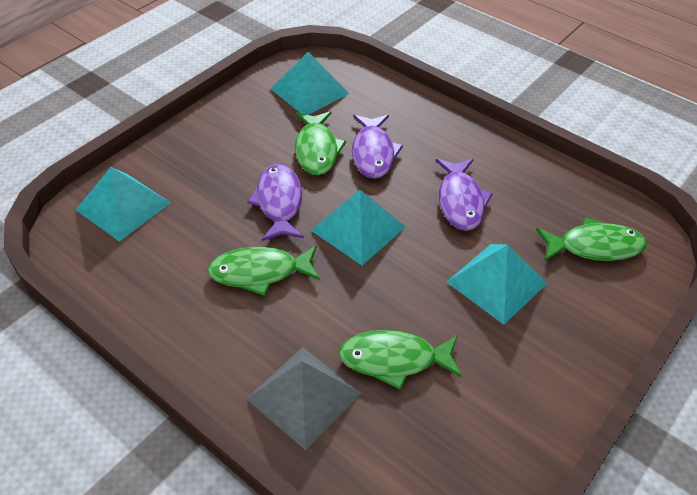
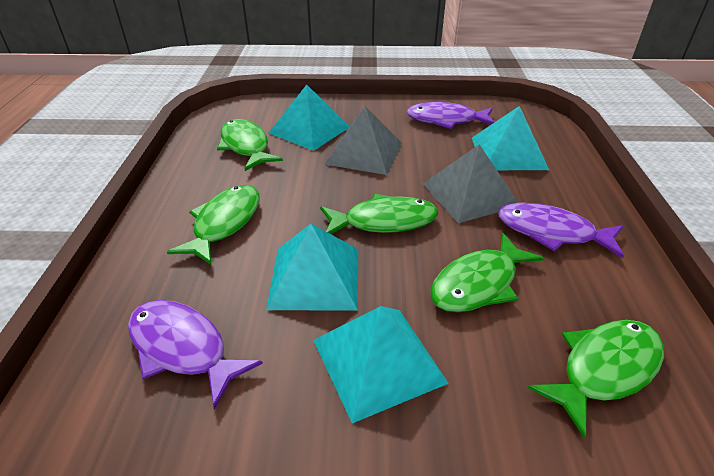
green fish: [207,246,320,296] [295,111,346,175] [338,330,462,390] [536,217,647,261] = 4 -> [167,185,260,265] [217,119,283,171] [320,194,438,234] [430,233,544,312] [528,320,664,439] = 5
grey pyramid: [246,347,361,450] = 1 -> [325,106,402,175] [423,144,518,223] = 2

